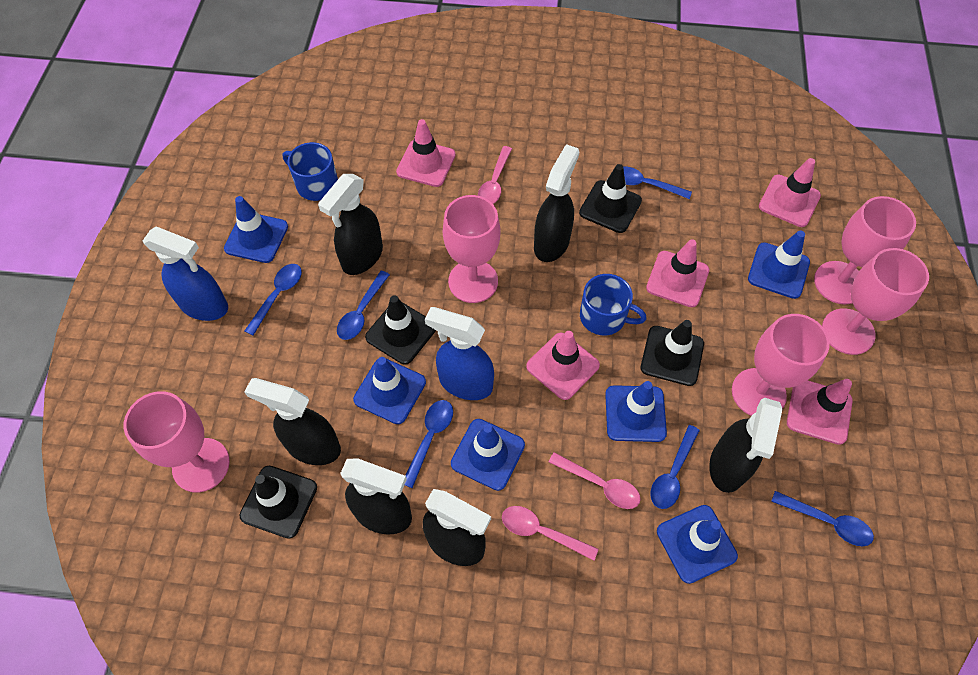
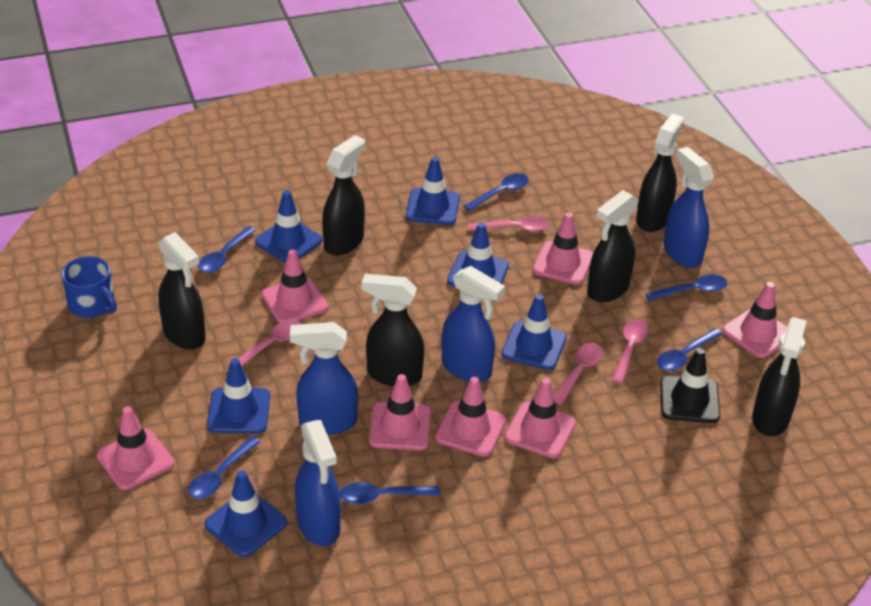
black traffic cone: [240,466,317,539] [365,295,436,364] [579,164,642,233] [641,320,704,386] = 4 -> [660,348,720,423] = 1
blue mug: [283,142,338,201] [580,274,647,336] = 2 -> [61,256,117,318] = 1
blue spray bottle: [143,226,228,321] [425,307,494,400] = 2 -> [290,322,358,434] [295,420,341,546] [442,266,505,382] [664,147,714,268] = 4
pink goblet: [124,391,230,492] [443,195,500,303] [732,314,830,416] [814,196,916,304] [822,248,929,355] = 5 -> none = 0
pink spoon: [478,146,512,204] [502,506,598,561] [549,452,641,509] = 3 -> [228,319,301,367] [468,216,550,231] [554,343,603,405] [612,319,648,384] = 4
pink traffic cone: [396,119,456,187] [526,331,600,400] [646,239,709,307] [759,158,821,227] [787,379,853,445] = 5 -> [96,407,174,490] [261,249,328,323] [369,374,431,451] [435,377,506,457] [504,378,576,458] [533,212,593,285] [723,282,787,358] = 7

